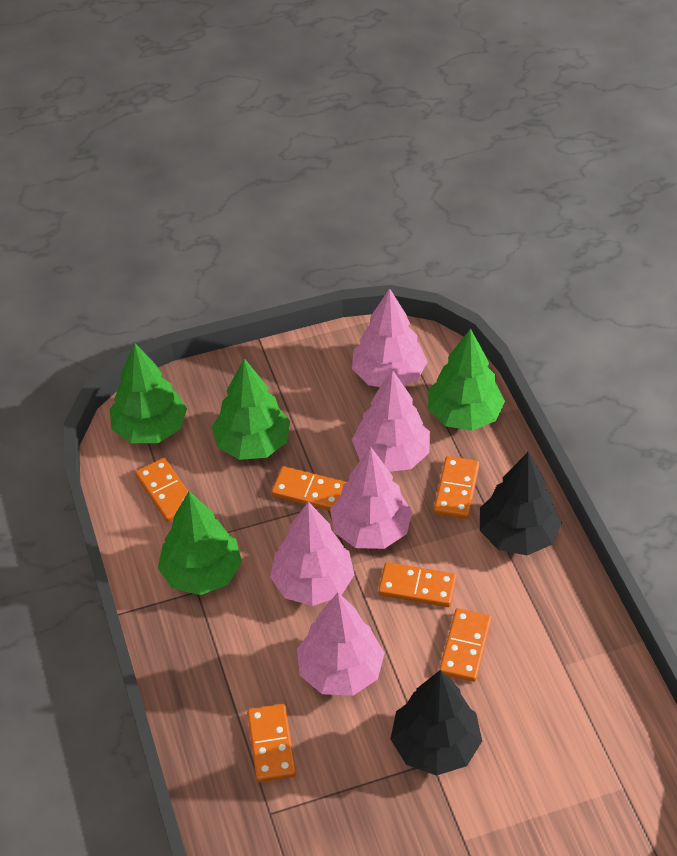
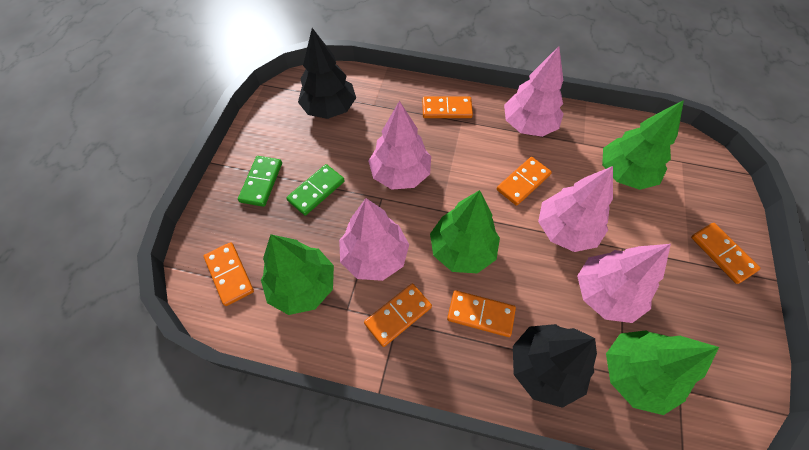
green domino: none = 0 -> [238,156,282,207] [286,164,345,215] = 2

